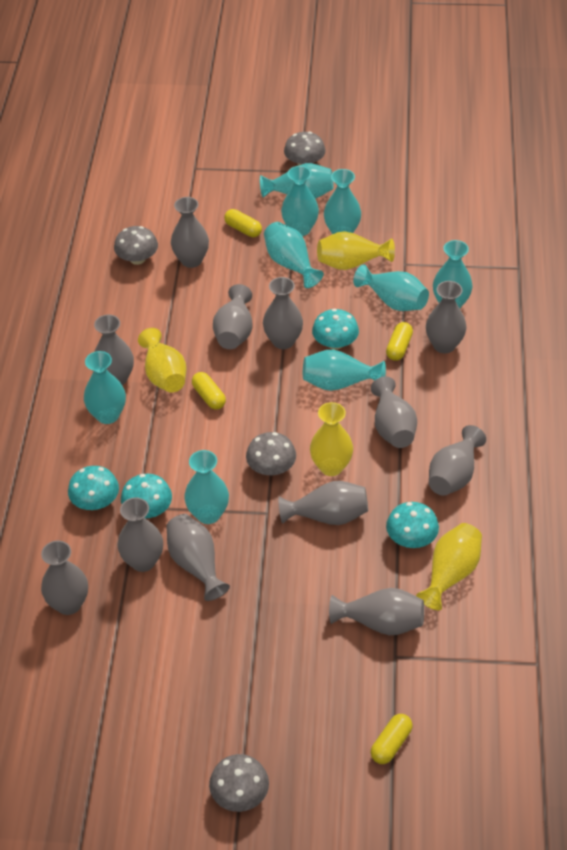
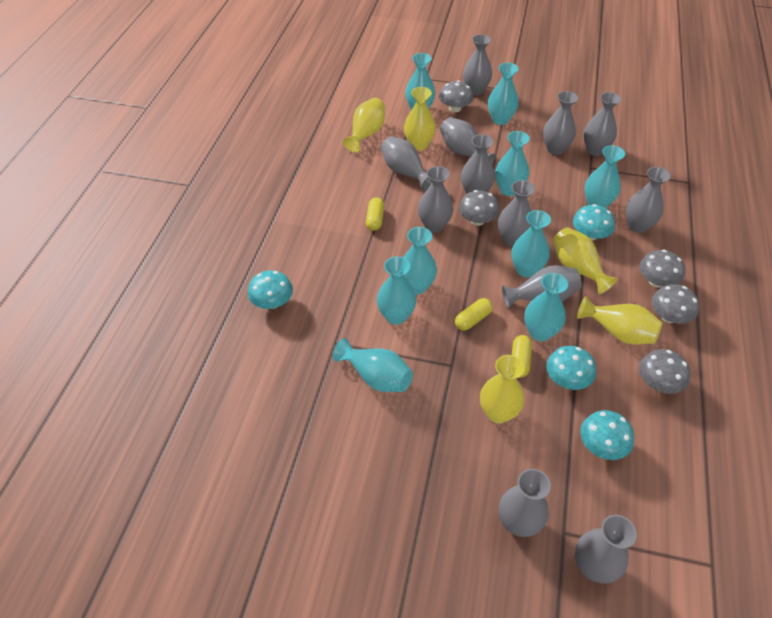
grey mushroom: [114,226,158,265] [209,754,269,812] [246,432,296,475] [284,131,326,166] = 4 -> [439,80,474,112] [459,190,500,226] [639,250,685,288] [639,349,690,394] [652,284,699,324] = 5
yellow capsule: [192,372,226,410] [224,209,262,237] [371,714,413,764] [386,322,413,361] = 4 -> [366,197,384,231] [455,298,493,331] [512,335,532,378] = 3
yellow vase: [138,328,186,393] [310,402,353,476] [317,231,395,270] [416,523,482,610] = 4 -> [343,98,385,153] [404,87,436,150] [480,355,525,423] [553,227,617,294] [577,296,663,344] = 5

